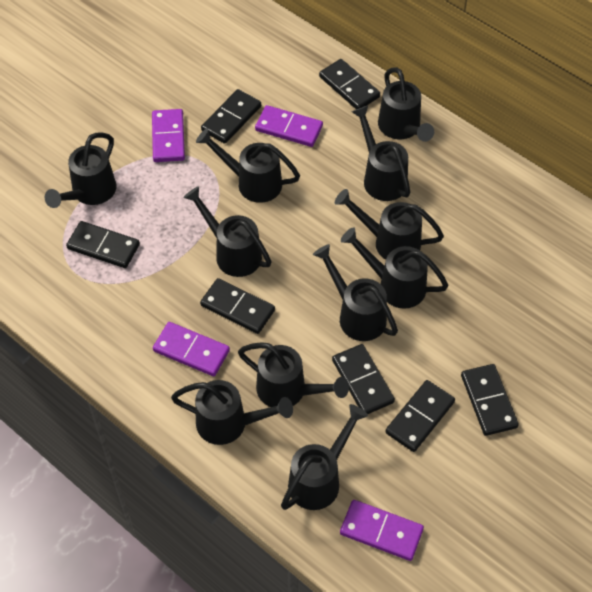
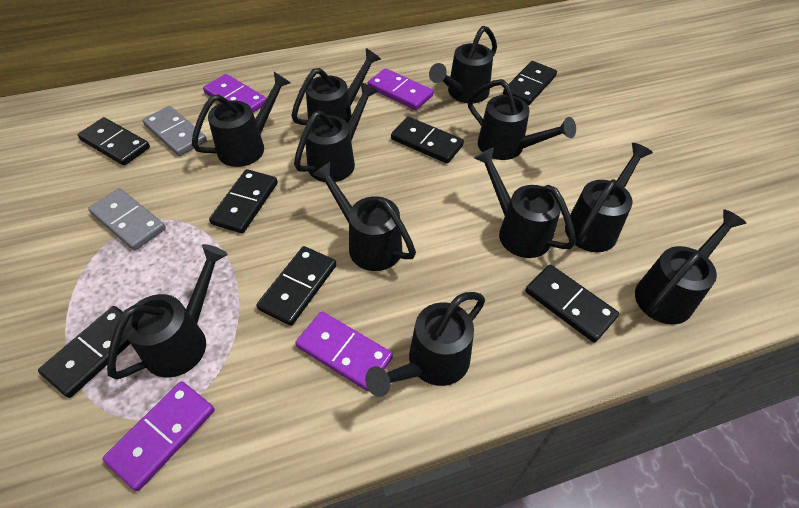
grey domino: none = 0 -> [88,188,166,250] [142,106,207,156] = 2

